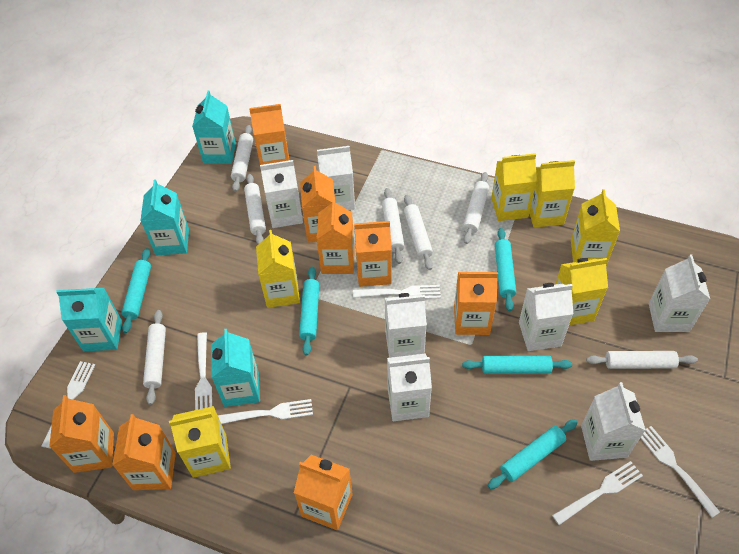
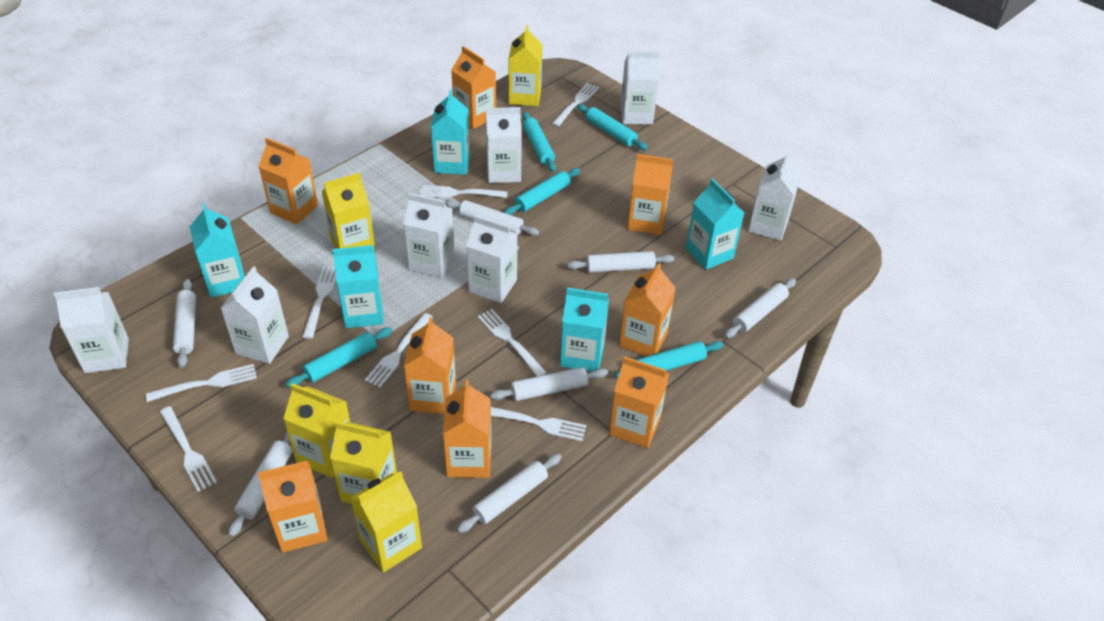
turquoise carton: [56,288,122,351] [140,179,189,256] [192,90,236,164] [211,329,260,407] = 4 -> [190,203,245,298] [332,245,384,328] [431,90,470,175] [560,288,609,372] [686,178,744,270] = 5
white fork: [41,361,95,449] [195,332,212,410] [218,399,313,424] [353,285,441,299] [552,461,643,525] [641,426,720,518] = 6 -> [146,364,257,402] [160,406,217,492] [302,266,336,339] [365,313,433,388] [419,185,508,198] [478,309,547,377] [491,407,587,441] [552,83,599,127] = 8
yellow carton: [169,406,231,478] [256,230,300,308] [491,153,537,221] [529,160,575,227] [555,258,608,325] [571,189,620,266] = 6 -> [283,383,350,478] [322,173,375,249] [330,421,397,504] [350,471,422,572] [509,25,542,106] = 5

